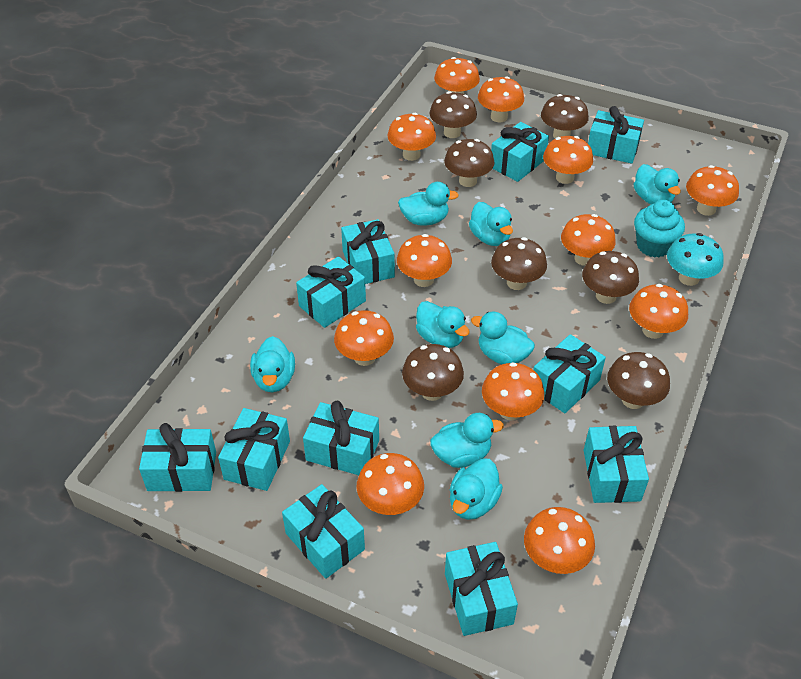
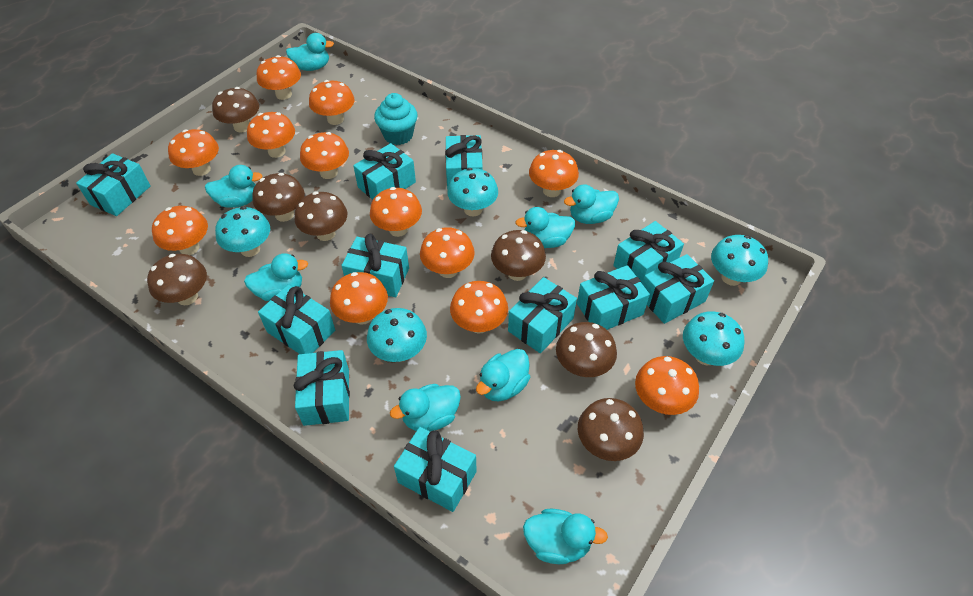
turquoise mushroom: [667,233,724,286] = 1 -> [215,206,270,257] [367,308,427,362] [448,168,498,216] [683,311,744,366] [711,235,768,286] = 5

